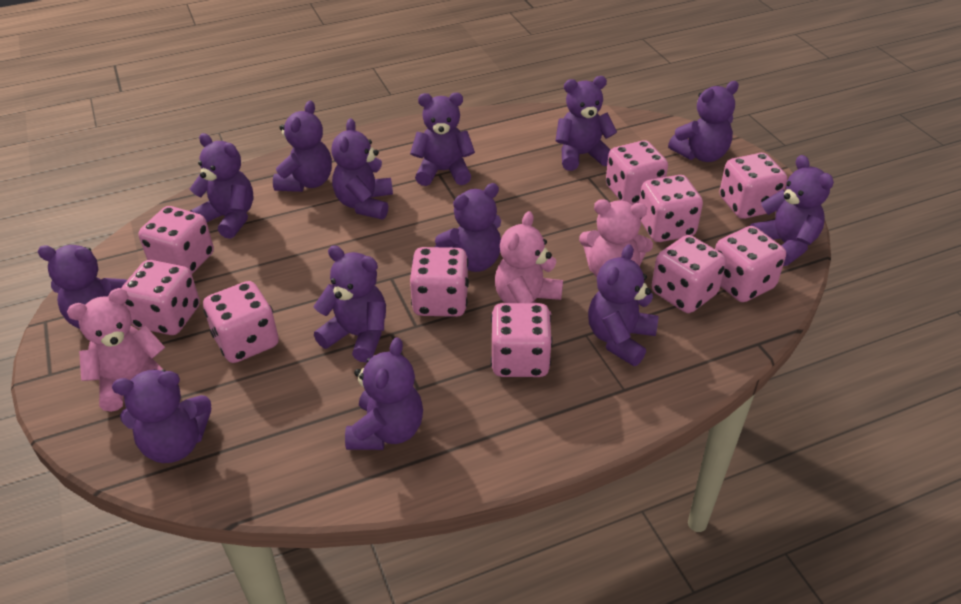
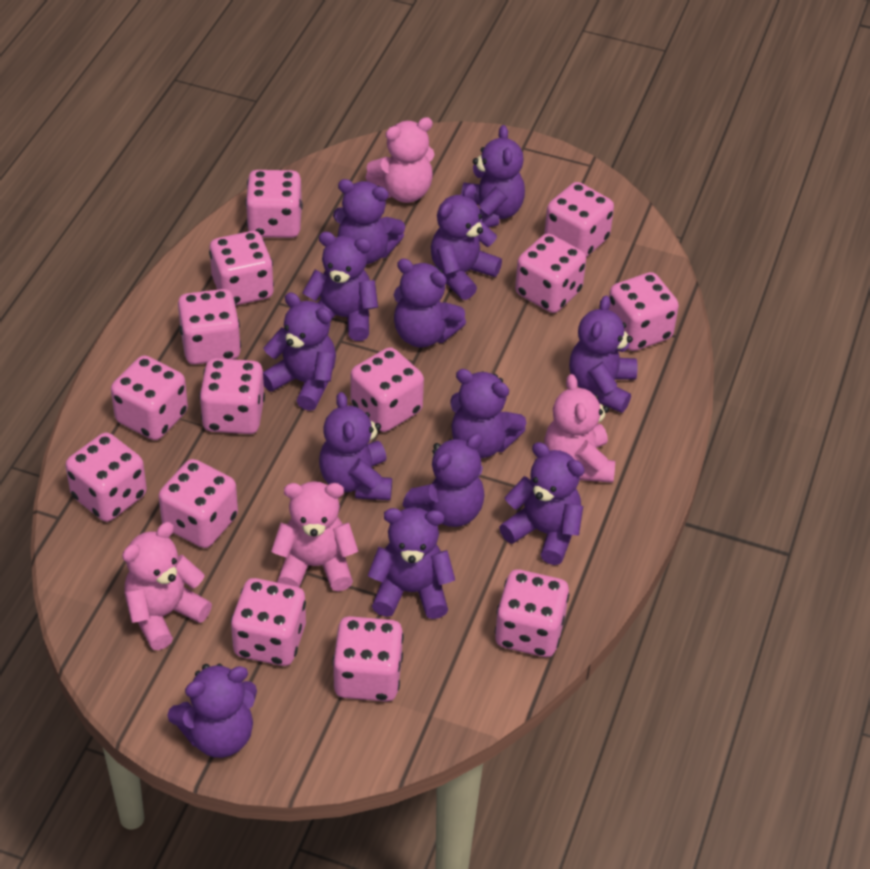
pink dice: [121,260,200,335] [138,206,214,274] [203,281,279,363] [410,247,469,317] [491,303,552,377] [606,140,668,205] [639,175,703,242] [652,235,726,313] [715,226,786,302] [719,153,787,219] = 10 -> [65,433,147,522] [111,355,188,440] [158,459,238,548] [178,289,241,365] [199,358,265,434] [209,231,274,305] [231,578,306,666] [245,170,303,238] [332,616,404,702] [350,347,424,432] [495,569,569,657] [515,233,586,313] [544,182,614,257] [609,272,679,351] = 14
pink teddy bear: [67,288,165,412] [495,211,563,315] [579,199,653,277] = 3 -> [122,522,212,650] [271,481,358,591] [365,117,435,203] [544,374,615,483] = 4

